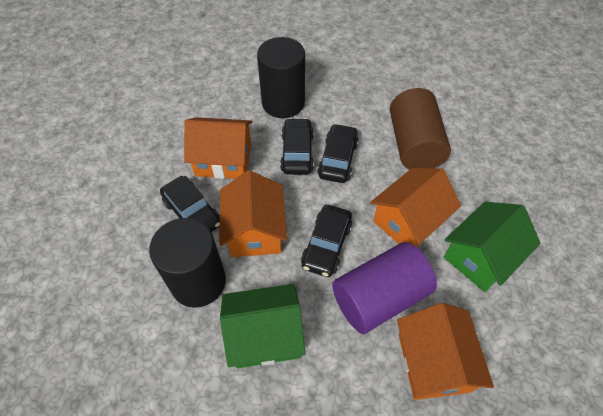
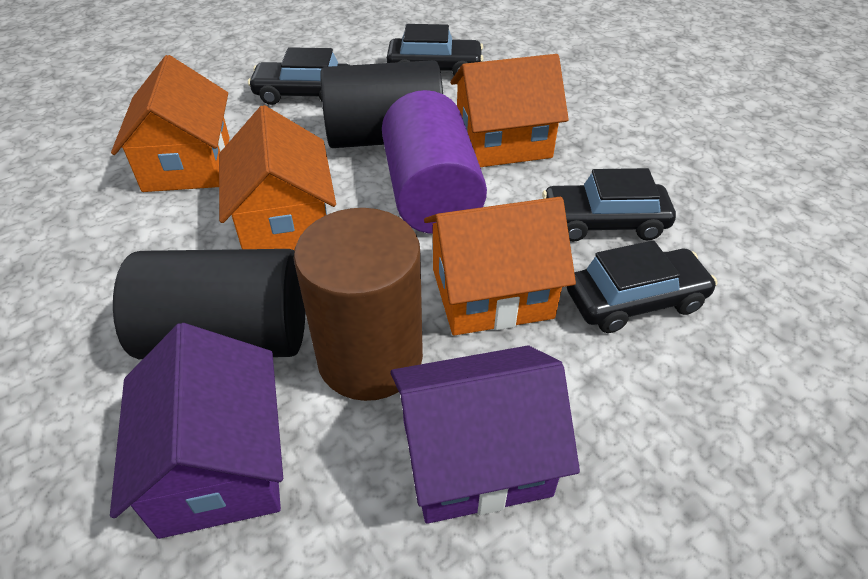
green house: [220,284,306,368] [444,201,541,292] = 2 -> none = 0
purple house: none = 0 -> [110,323,283,539] [390,346,580,524] = 2

